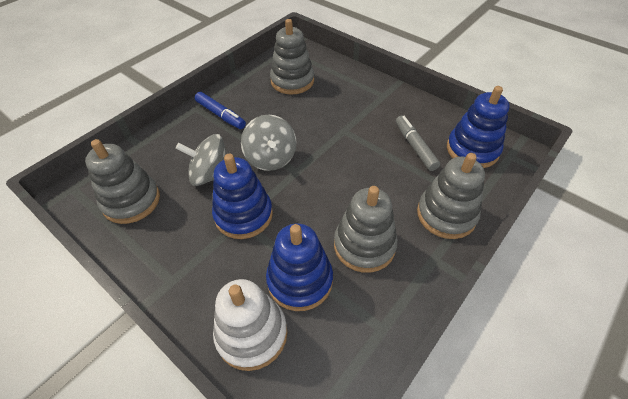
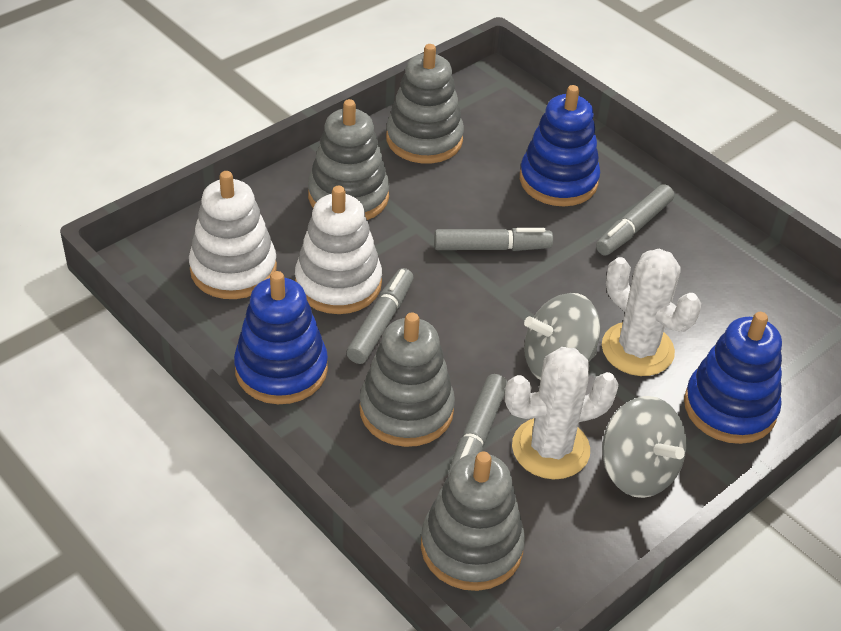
blue marker: [195,92,246,129] = 1 -> none = 0
grey marker: [396,115,440,171] = 1 -> [346,268,414,364] [434,228,553,251] [448,374,507,476] [596,184,674,255] = 4
white cactus: none = 0 -> [505,347,619,479] [602,249,701,376] = 2
white stacking toy: [213,279,288,371] = 1 -> [189,171,277,299] [295,186,382,314] = 2

